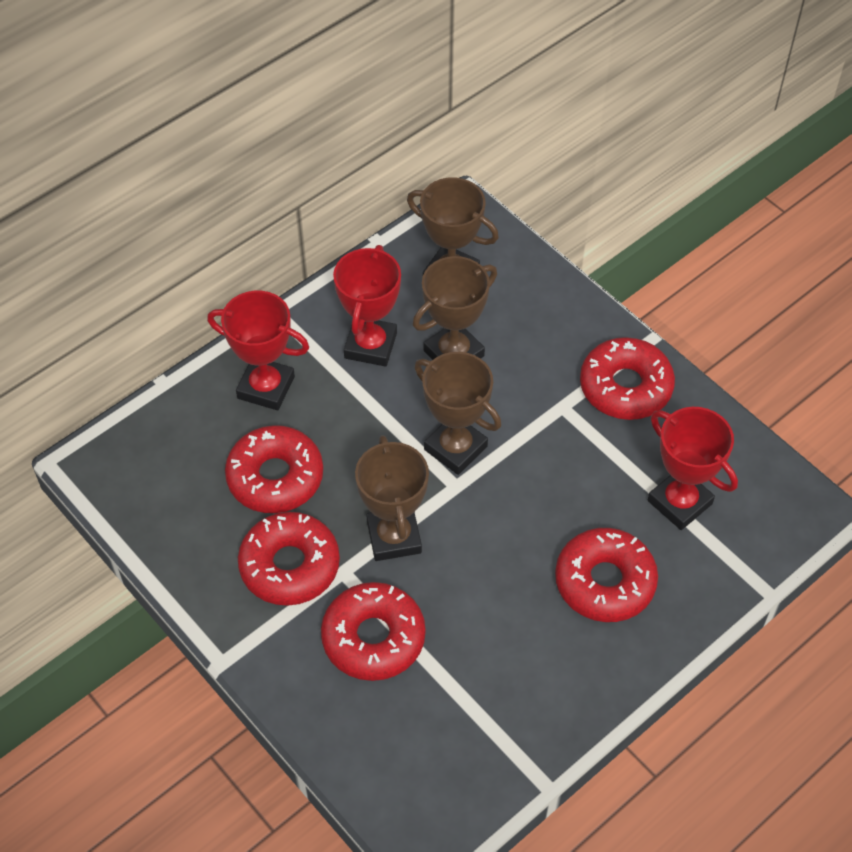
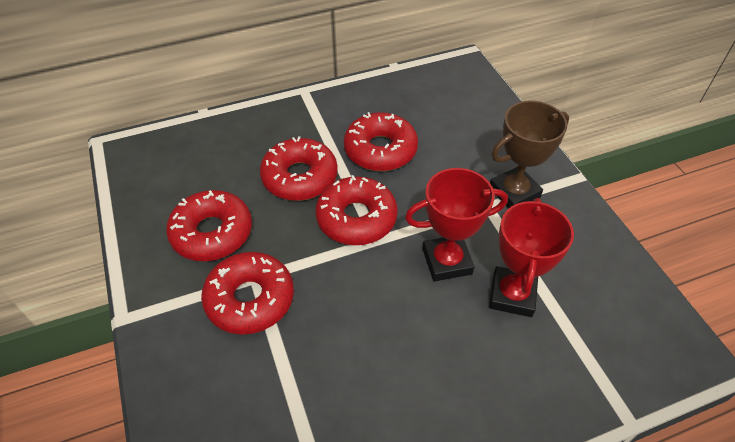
brown trophy: [355,435,429,561] [407,177,499,275] [413,256,497,360] [414,352,501,475] = 4 -> [490,101,569,209] = 1
red trophy: [207,291,309,410] [333,245,401,367] [648,407,738,530] = 3 -> [405,168,508,281] [489,198,574,317] = 2

